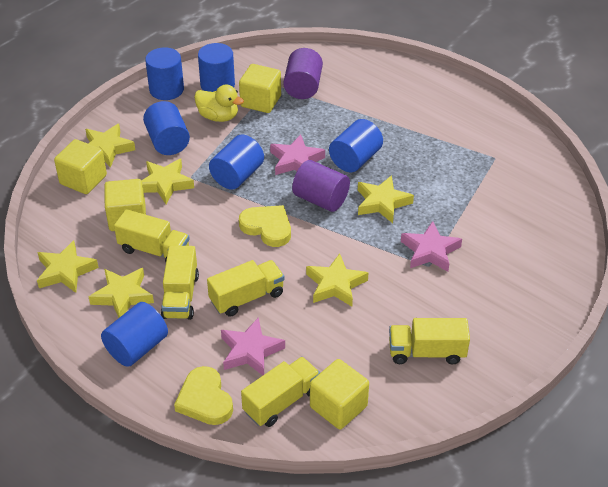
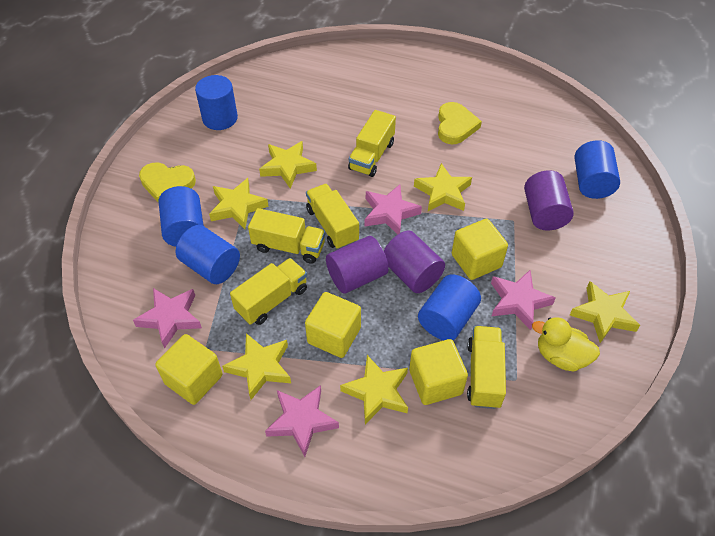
blue cylinder: [101,302,168,367] [143,101,190,155] [145,47,184,100] [198,43,235,92] [209,135,264,190] [329,119,383,172] = 6 -> [159,186,204,247] [176,225,240,284] [195,75,238,130] [418,274,481,340] [575,140,620,199] = 5
pink star: [221,317,285,375] [270,134,325,175] [401,221,462,272] = 3 -> [133,288,202,349] [265,385,339,457] [365,184,422,234] [491,270,556,330] = 4
purple cylinder: [283,48,323,99] [292,160,350,212] = 2 -> [326,236,389,294] [384,230,445,293] [524,170,574,230] = 3

